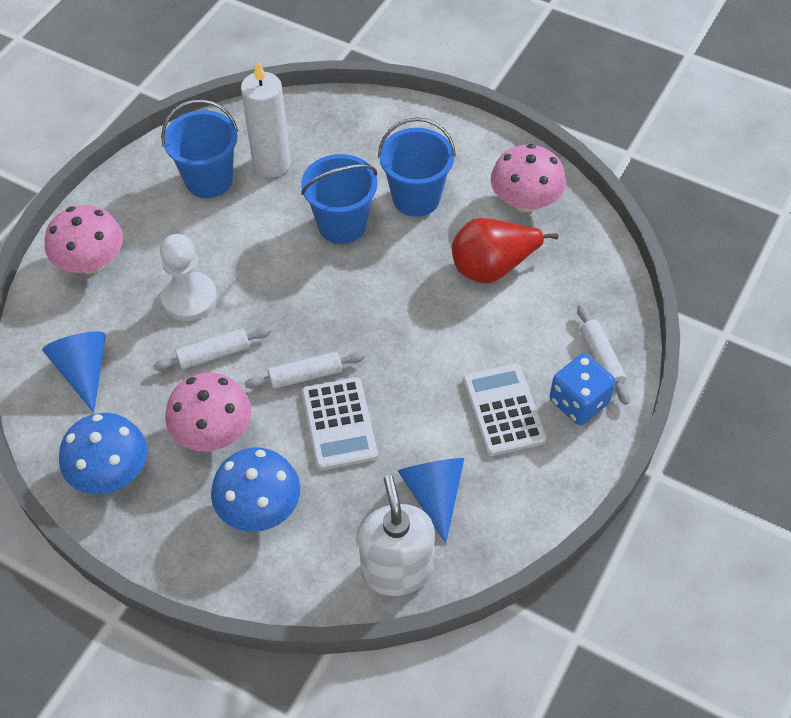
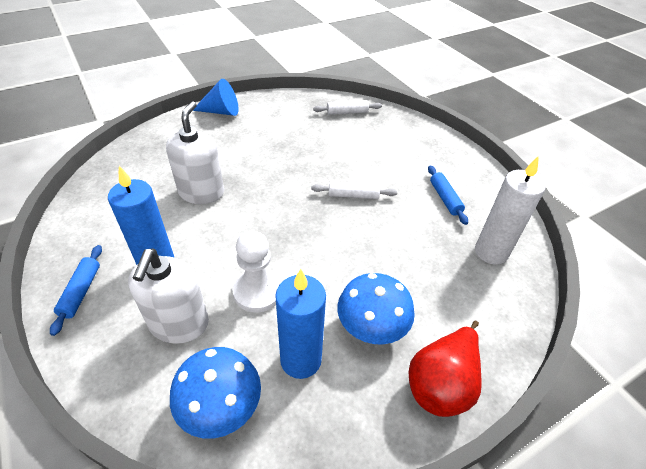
blue bucket: [161,99,238,198] [301,154,377,244] [378,117,456,217] = 3 -> none = 0
blue candle: none = 0 -> [108,166,175,265] [275,269,326,379] = 2
blue cone: [42,332,106,413] [398,458,464,544] = 2 -> [193,79,239,116] = 1
blue dice: [550,353,616,425] = 1 -> none = 0
blue rolling pin: none = 0 -> [50,245,102,336] [428,166,468,225] = 2
pink mushroom: [45,205,123,274] [165,372,251,451] [491,144,566,212] = 3 -> none = 0
white calculator: [302,377,378,470] [463,364,546,456] = 2 -> none = 0
white rolling pin: [153,327,271,371] [245,352,365,389] [577,305,630,405] = 3 -> [311,181,397,199] [313,100,382,115] = 2
white soap dispenser: [358,475,435,596] = 1 -> [128,248,209,344] [166,102,224,204] = 2

